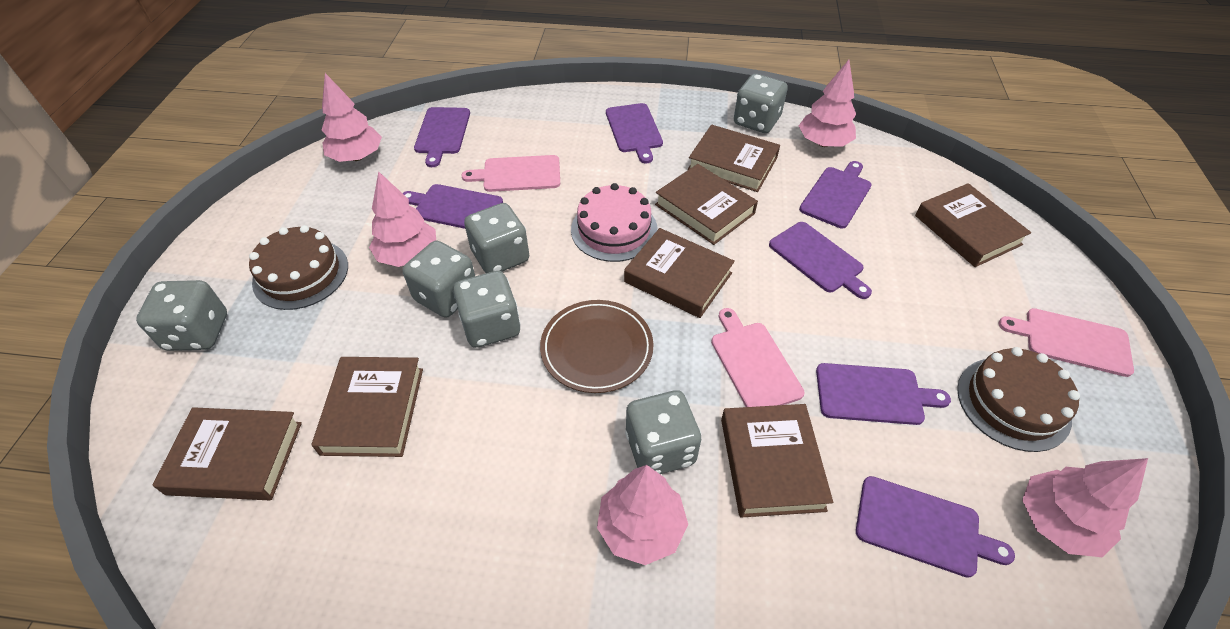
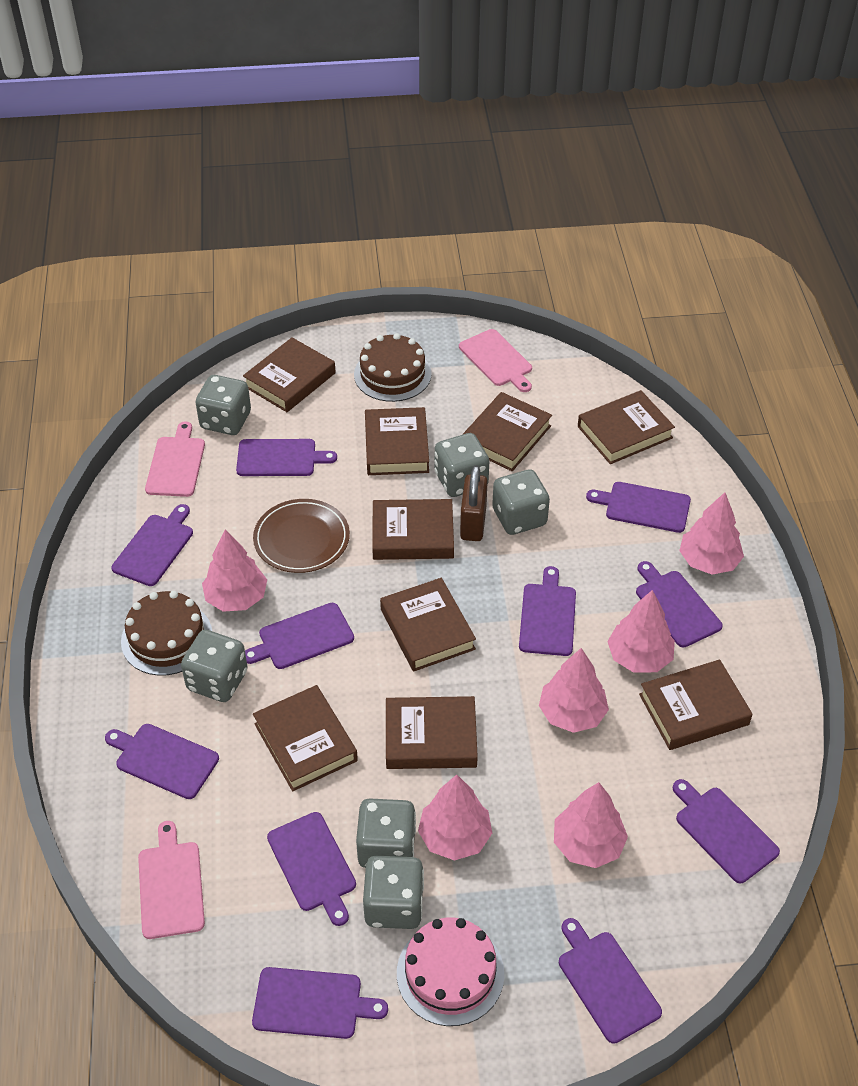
brown book: [153,407,302,500] [312,357,423,457] [624,228,735,318] [655,164,758,245] [688,125,780,192] [721,404,833,518] [915,183,1031,267] = 7 -> [243,337,336,412] [253,685,358,791] [365,407,429,475] [372,499,454,560] [380,578,476,672] [386,696,478,769] [462,392,552,471] [578,390,675,464] [639,659,753,750] = 9
brown padlock: none = 0 -> [460,465,488,541] = 1
pink tree: [322,73,382,162] [369,171,436,267] [597,465,688,565] [799,60,856,147] [1022,458,1148,557] = 5 -> [202,529,267,612] [418,775,492,861] [539,648,609,733] [554,782,628,868] [607,590,675,673] [679,492,744,575] = 6
purple cutting board: [403,184,503,229] [414,107,470,167] [606,103,663,163] [769,222,872,299] [799,161,872,228] [816,363,951,425] [856,476,1015,578] = 7 -> [105,724,219,799] [111,504,193,586] [236,439,337,476] [245,603,354,669] [252,967,388,1039] [267,812,356,926] [519,566,576,656] [559,918,662,1044] [586,482,691,533] [636,561,723,647] [673,779,780,883] = 11

